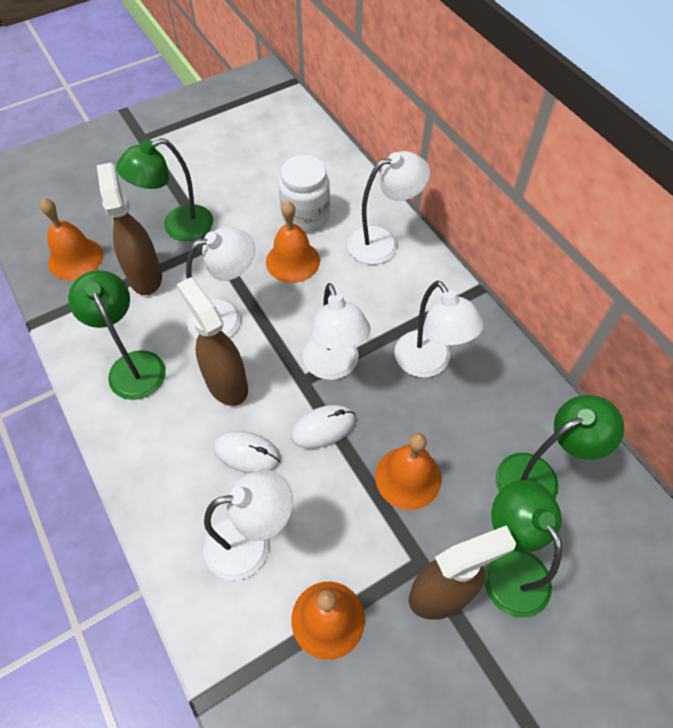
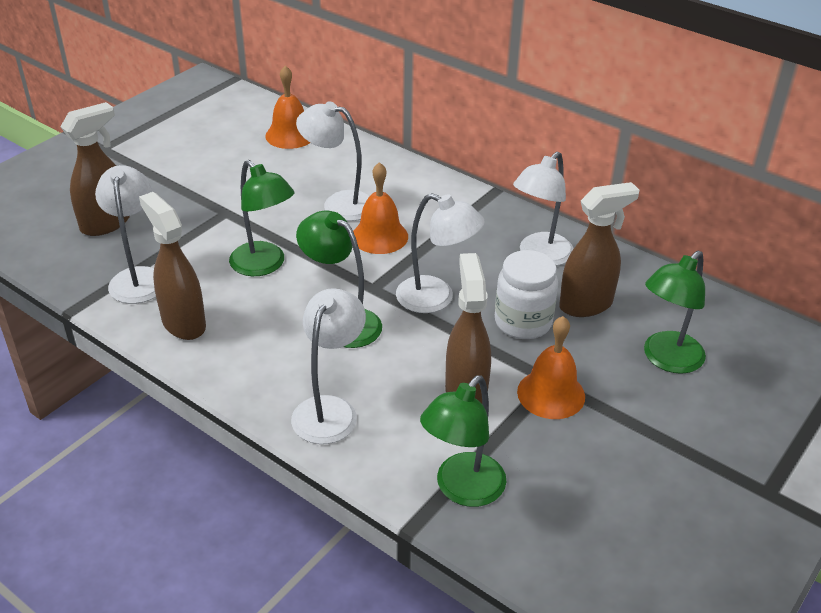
brown spray bottle: [97,163,162,295] [177,277,248,406] [409,525,516,619] = 3 -> [60,102,130,236] [139,192,206,340] [445,253,491,404] [559,182,640,317] = 4
orange bell: [40,198,103,280] [266,201,320,283] [291,582,365,660] [375,433,441,510] = 4 -> [265,66,310,149] [353,162,408,254] [517,316,585,419] = 3
white mouse: [214,431,281,473] [291,405,356,449] = 2 -> none = 0

